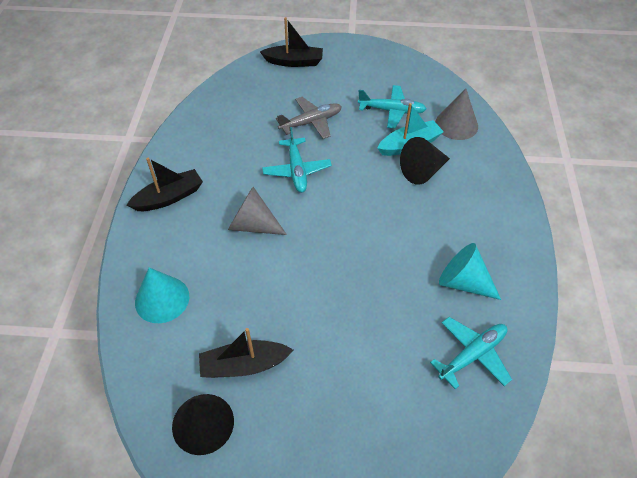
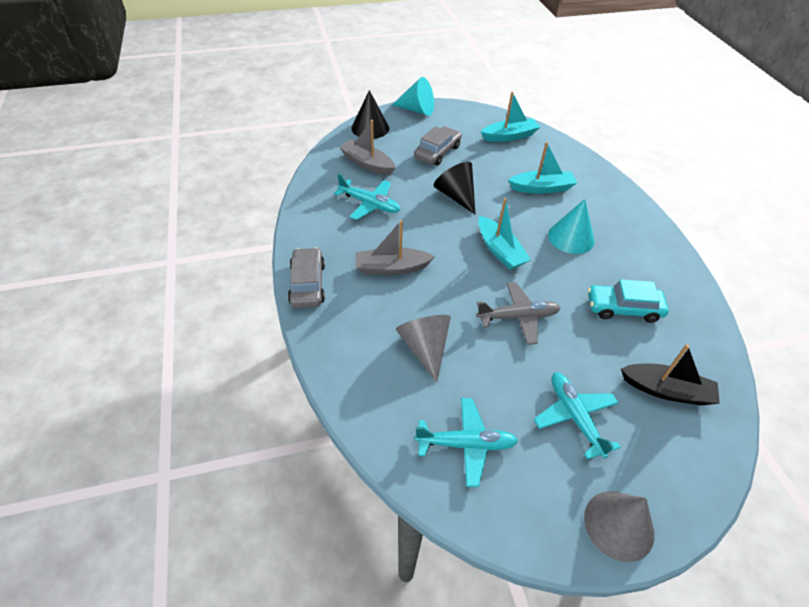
black boat: [127,158,203,211] [199,328,293,378] [260,17,323,67] = 3 -> [621,344,720,405] = 1
grey boat: none = 0 -> [339,120,395,175] [355,220,435,275] = 2
grey car: none = 0 -> [288,247,325,308] [414,126,462,166] = 2
turquoise boat: [377,103,444,156] = 1 -> [478,198,531,270] [481,92,540,142] [508,142,577,194] = 3
turquoise car: none = 0 -> [588,279,669,323] = 1

